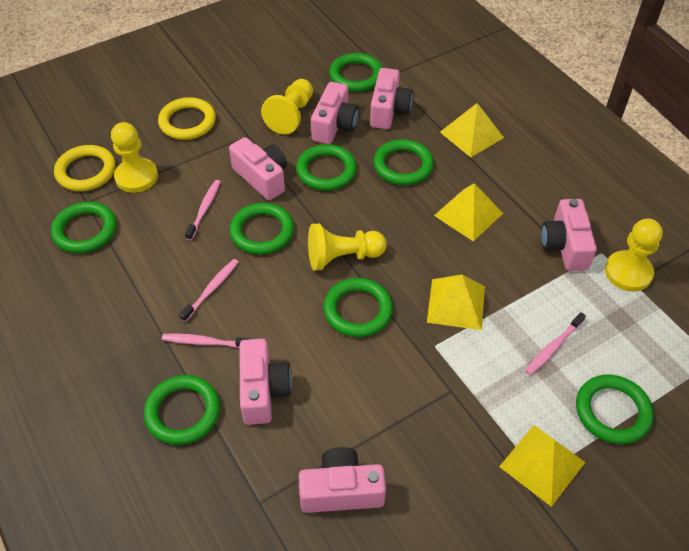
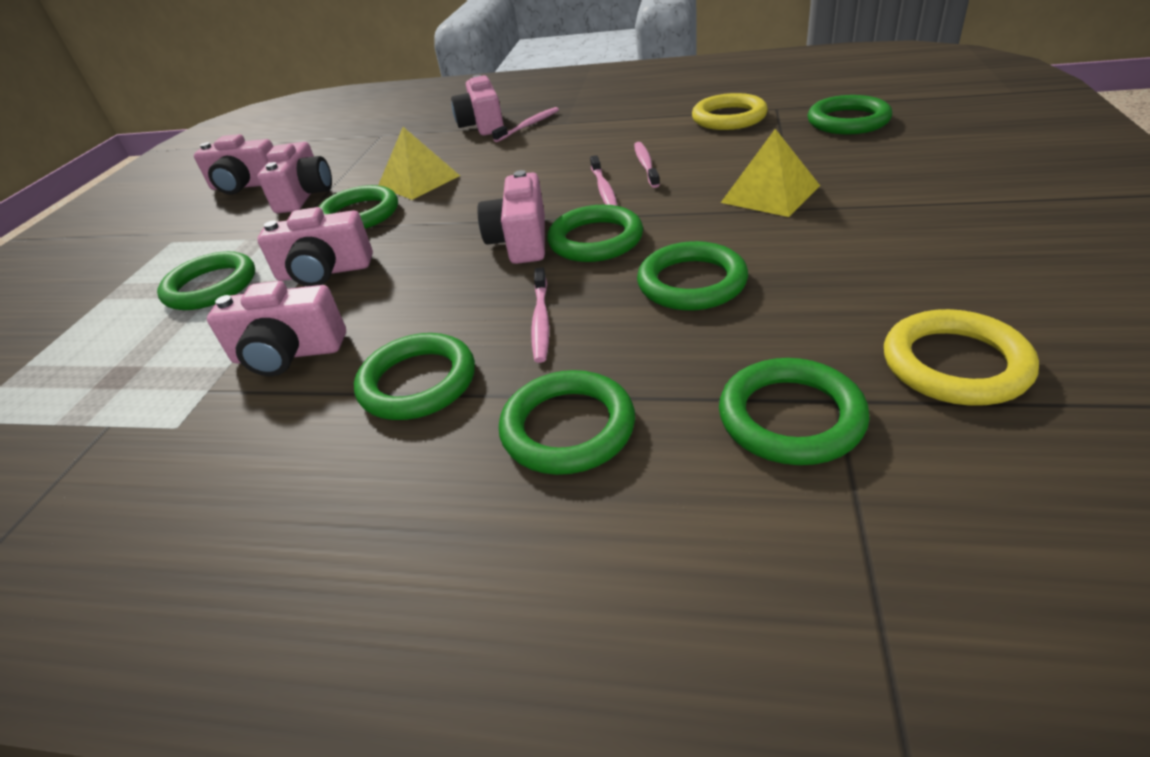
yellow pawn: [111,122,158,193] [261,79,313,134] [308,224,387,271] [605,219,663,292] = 4 -> none = 0
yellow pyramid: [427,275,485,330] [434,183,503,241] [440,103,504,158] [499,425,586,507] = 4 -> [378,127,460,200] [721,129,820,217] = 2

